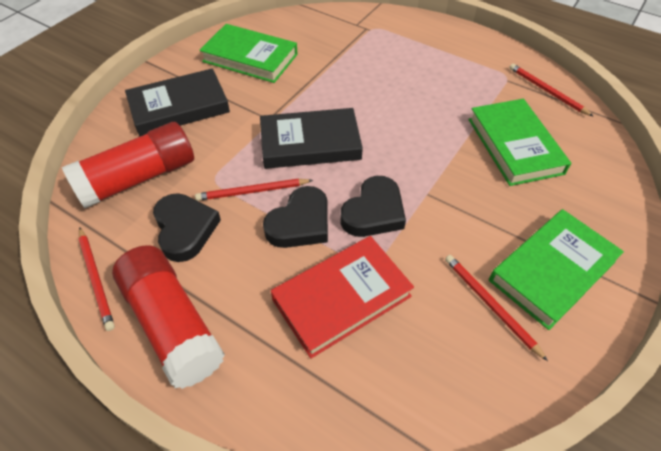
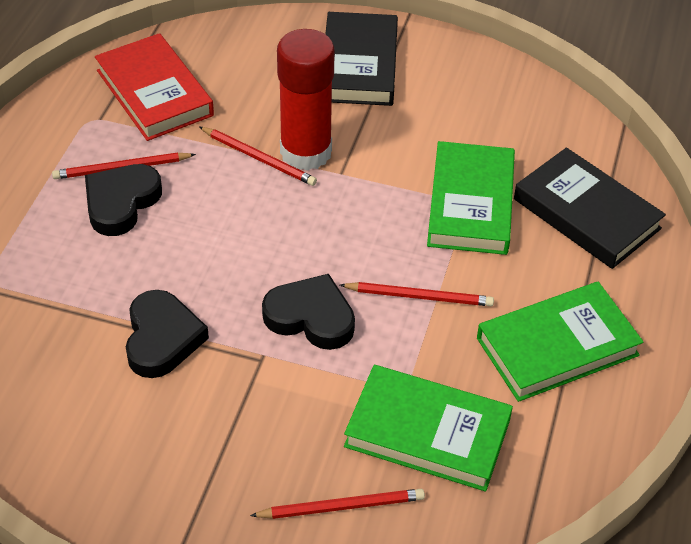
red glue stick: [62,122,194,208] [112,245,225,389] = 2 -> [277,29,335,171] = 1

